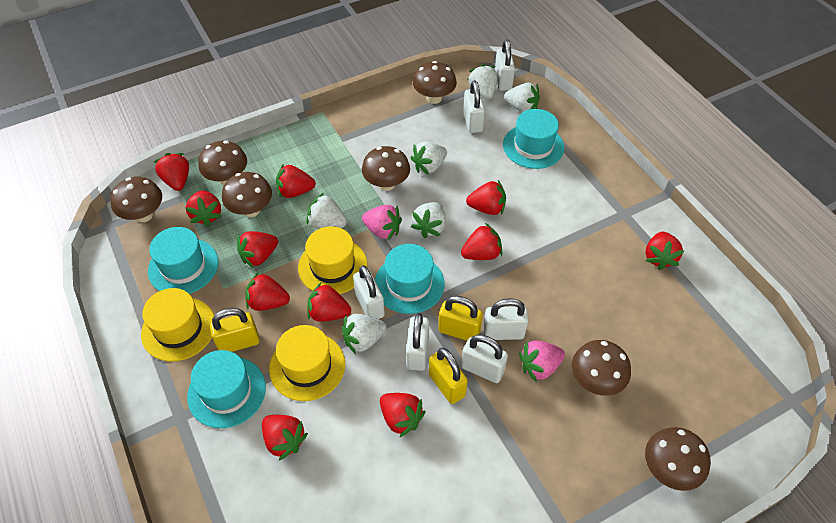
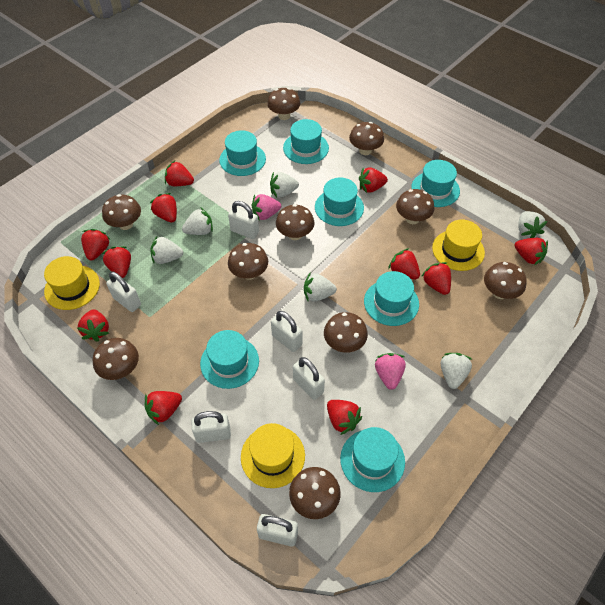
brown mushroom: [110,177,162,222] [198,141,247,185] [222,172,272,217] [362,146,410,191] [413,61,457,104] [572,340,631,396] [645,427,711,491] = 7 -> [92,338,139,380] [102,194,141,230] [228,243,268,280] [267,88,300,120] [276,204,314,240] [289,467,341,519] [324,312,368,353] [349,122,384,155] [396,189,434,224] [484,262,527,299] = 10
turquoise hat: [148,227,218,294] [187,350,266,428] [375,244,444,314] [503,109,564,169] = 4 -> [200,330,259,389] [219,130,266,176] [283,119,329,164] [315,178,364,226] [340,427,405,492] [364,271,419,326] [411,160,460,207] = 7
yellow padlock: [210,308,260,352] [429,348,468,404] [438,296,483,341] = 3 -> none = 0

